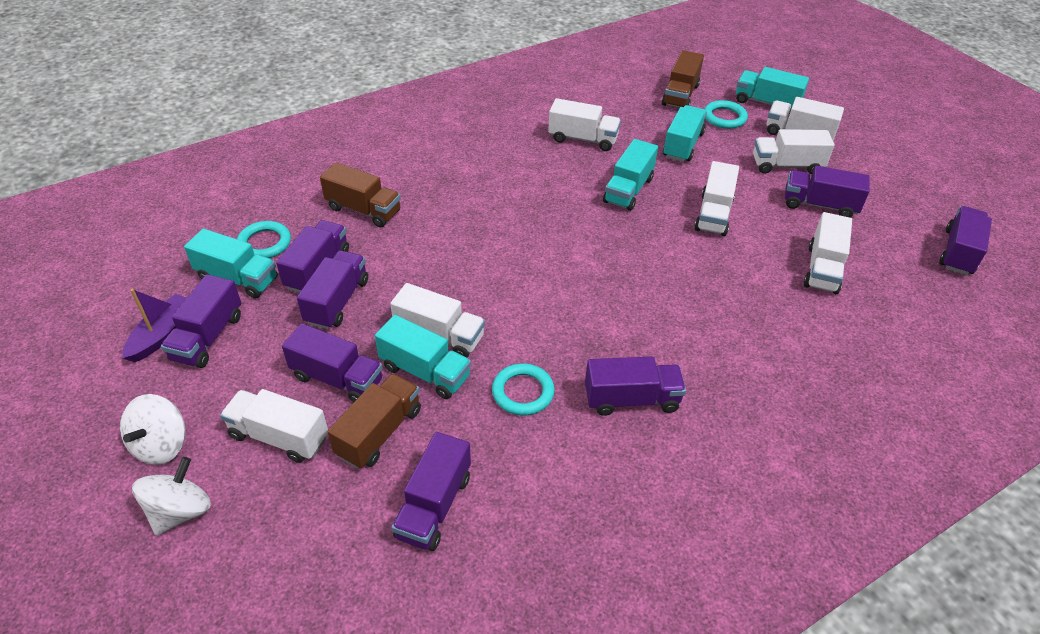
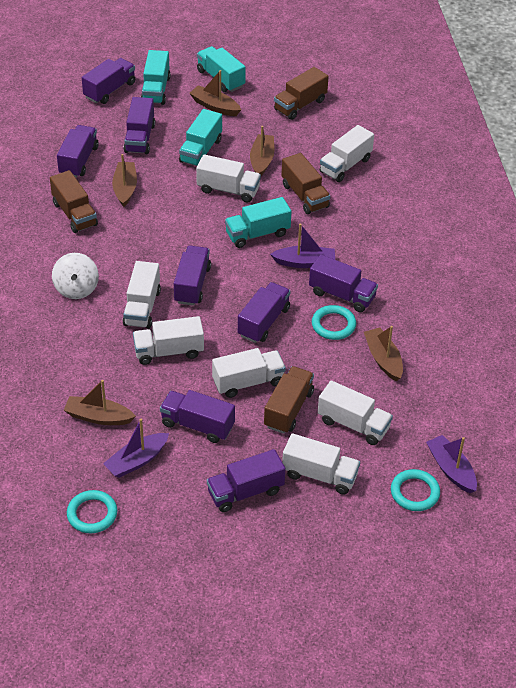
brown boat: none = 0 -> [64,380,136,425] [112,154,137,207] [190,70,241,116] [250,126,274,176] [364,326,403,382] = 5
brown truck: [320,162,401,227] [328,373,421,469] [662,50,704,108] = 3 -> [50,170,98,233] [264,366,314,434] [274,67,329,120] [281,153,330,214] = 4
purple boat: [122,289,186,362] = 1 -> [103,419,169,478] [270,223,335,268] [426,435,477,493] = 3
turquoise truck: [184,229,278,299] [375,315,471,399] [603,139,658,211] [663,105,707,162] [736,67,809,113] = 5 -> [141,50,171,105] [179,109,222,166] [197,46,246,92] [225,197,292,248] = 4
white spinning top: [120,394,186,465] [132,457,211,536] = 2 -> [52,253,99,299] = 1

